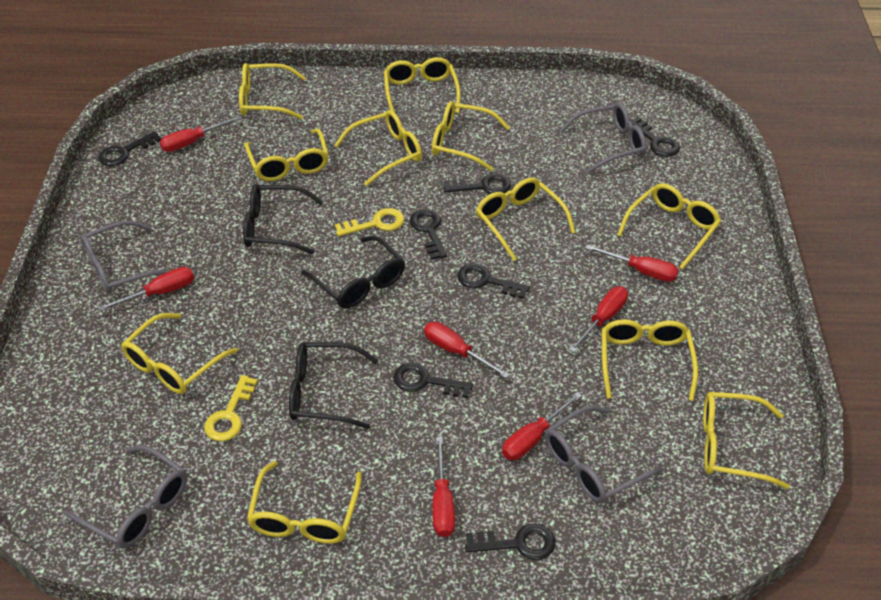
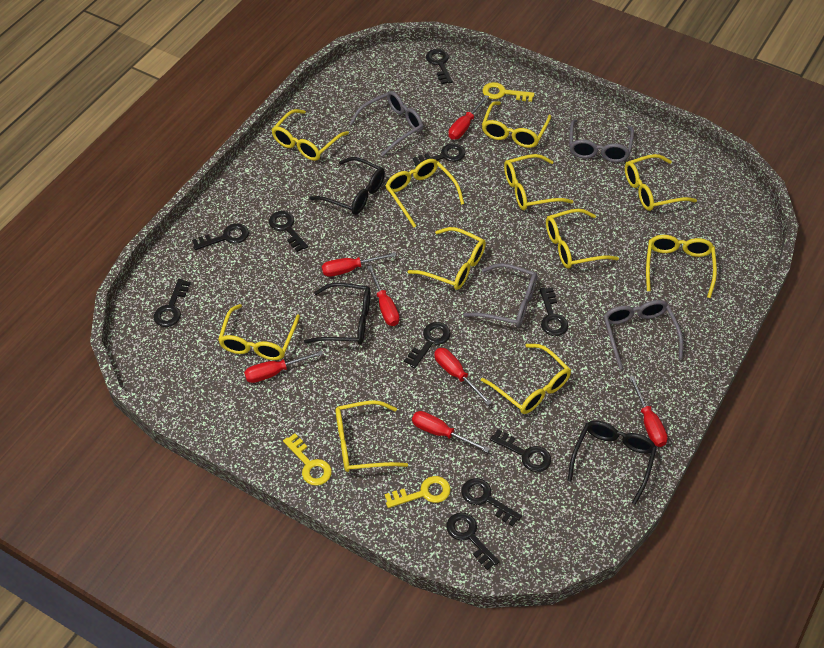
black key: [98,131,162,166] [393,363,473,398] [410,209,447,260] [443,173,511,194] [457,264,530,299] [465,523,555,560] [630,117,680,157] = 7 -> [154,279,191,327] [192,223,249,250] [269,211,308,252] [404,322,451,368] [412,143,465,167] [426,49,453,84] [447,512,500,570] [461,478,522,527] [490,429,551,472] [540,287,568,336] = 10
yellow key: [204,375,258,441] [335,208,404,237] = 2 -> [283,433,332,486] [385,476,451,508] [482,82,535,102] = 3

